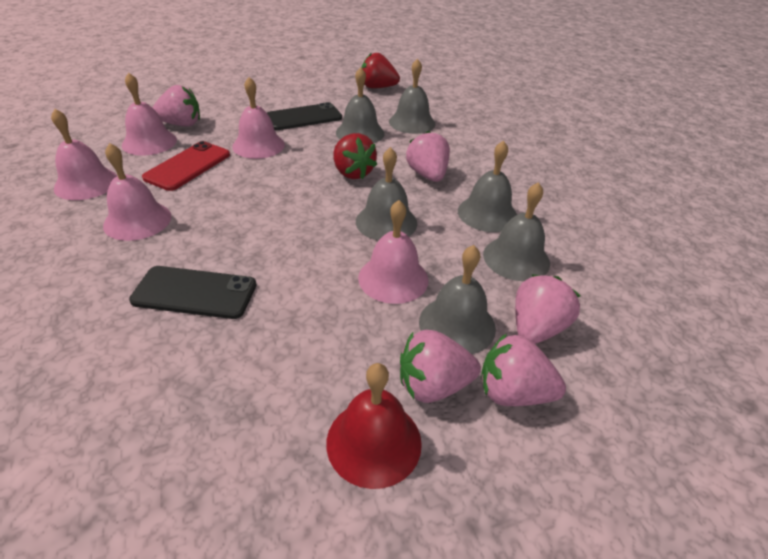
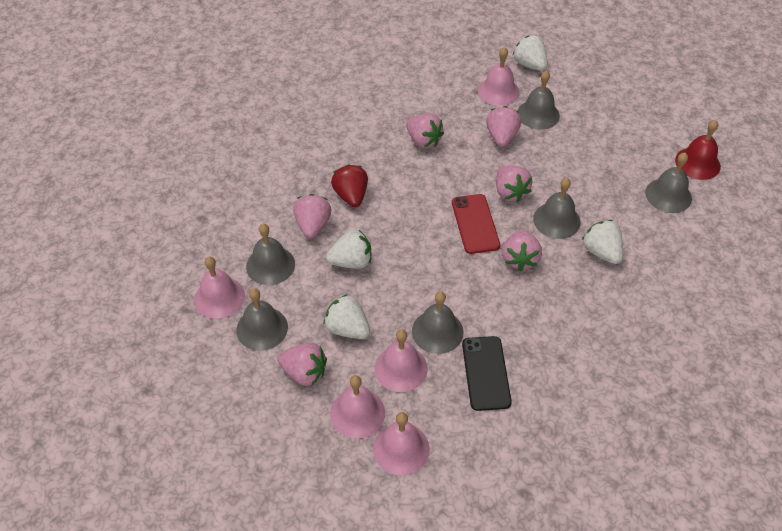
black phone: [129,266,257,319] [267,102,342,130] = 2 -> [462,336,512,411] = 1
pink strawberry: [152,85,200,126] [400,330,481,403] [406,131,450,182] [481,333,566,406] [515,274,580,344] = 5 -> [277,342,327,386] [293,194,331,238] [406,113,444,148] [486,106,521,147] [496,165,532,202] [502,230,542,271] = 6
red strawberry: [334,133,377,179] [361,53,400,89] = 2 -> [331,165,368,207] = 1
white strawberry: none = 0 -> [324,294,370,339] [326,230,371,269] [513,35,548,71] [582,220,623,264] = 4

